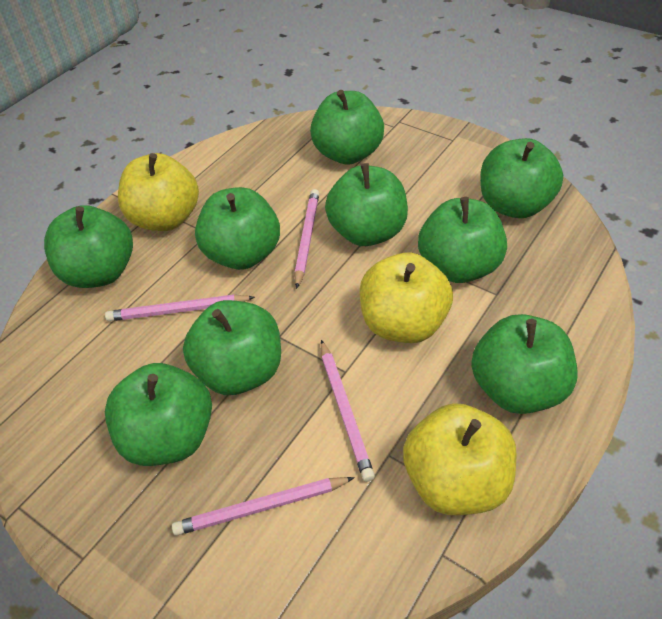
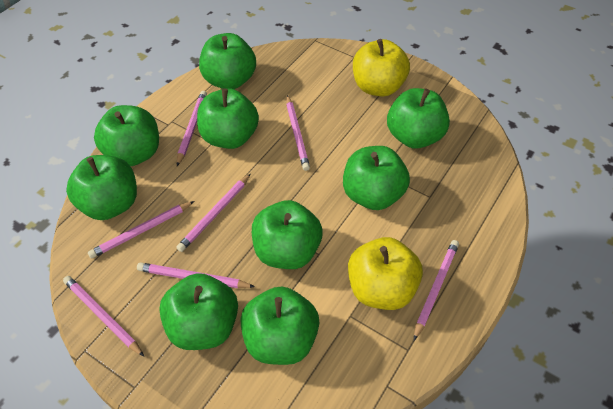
pink pencil: [105,295,255,321] [172,477,355,536] [294,189,319,289] [321,340,375,482] = 4 -> [63,276,144,356] [88,201,194,259] [137,262,255,288] [176,174,251,252] [177,91,207,166] [286,95,310,171] [414,240,459,340] = 7
yellow apple: [118,153,199,231] [360,252,453,343] [403,403,517,515] = 3 -> [348,237,423,310] [353,39,410,97] = 2

